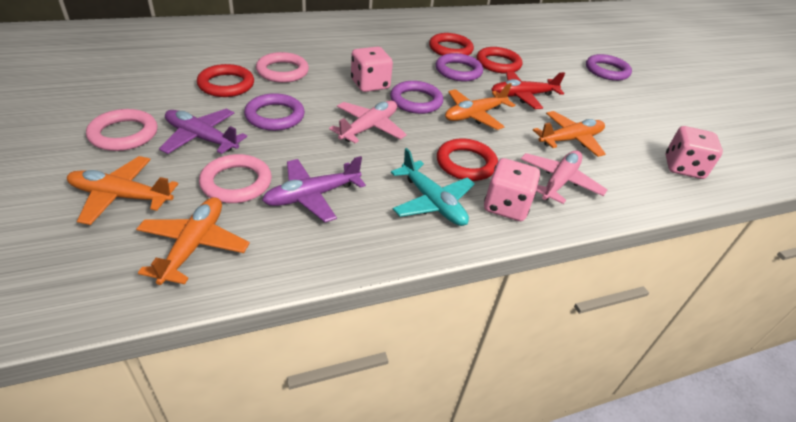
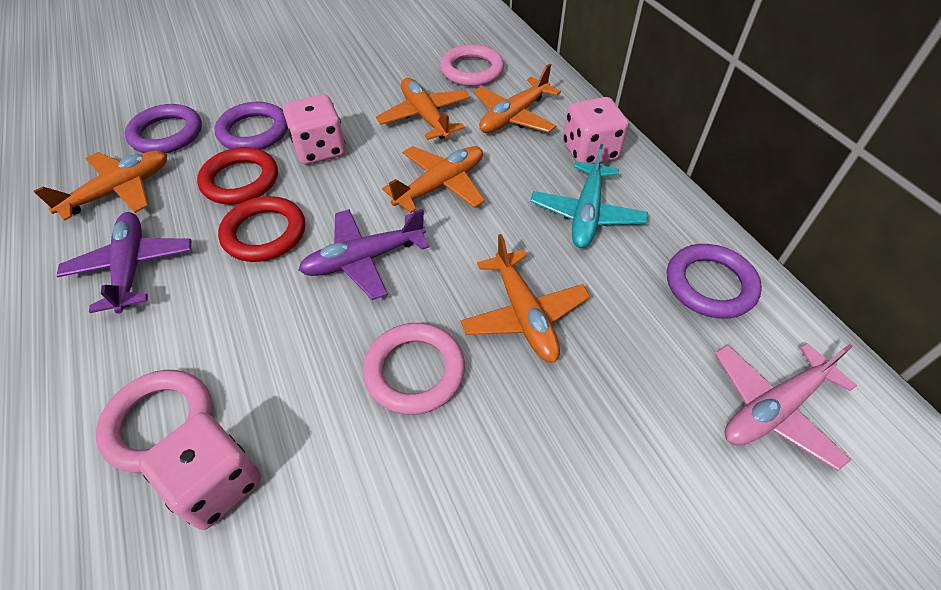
orange plane: [67,156,178,225] [136,197,250,285] [445,83,515,130] [533,111,606,157] = 4 -> [34,151,167,221] [376,78,470,140] [382,146,485,213] [460,234,590,363] [473,64,561,133] = 5
pink plane: [329,101,407,143] [521,150,607,204] = 2 -> [714,343,857,471] = 1
purple ring: [244,93,305,131] [390,81,443,114] [436,53,483,81] [586,54,632,81] = 4 -> [125,104,202,153] [215,102,288,150] [667,244,762,319] = 3
red plane: [491,71,565,109] = 1 -> none = 0
red ring: [197,64,254,97] [429,33,474,56] [437,138,498,181] [477,47,522,74] = 4 -> [197,147,278,205] [218,196,305,262] = 2

